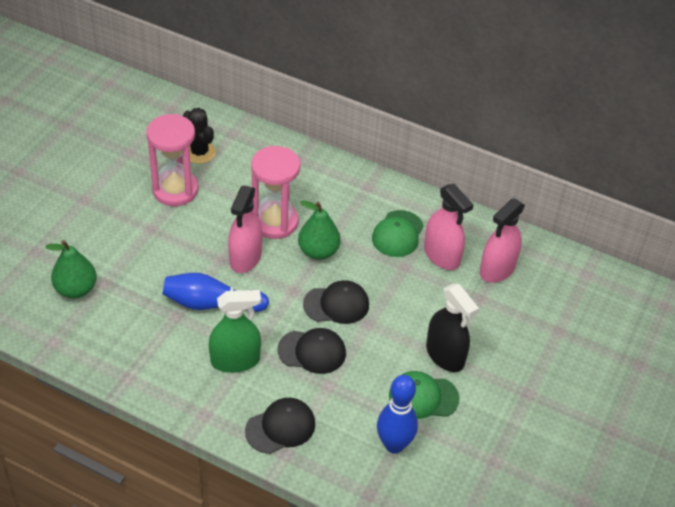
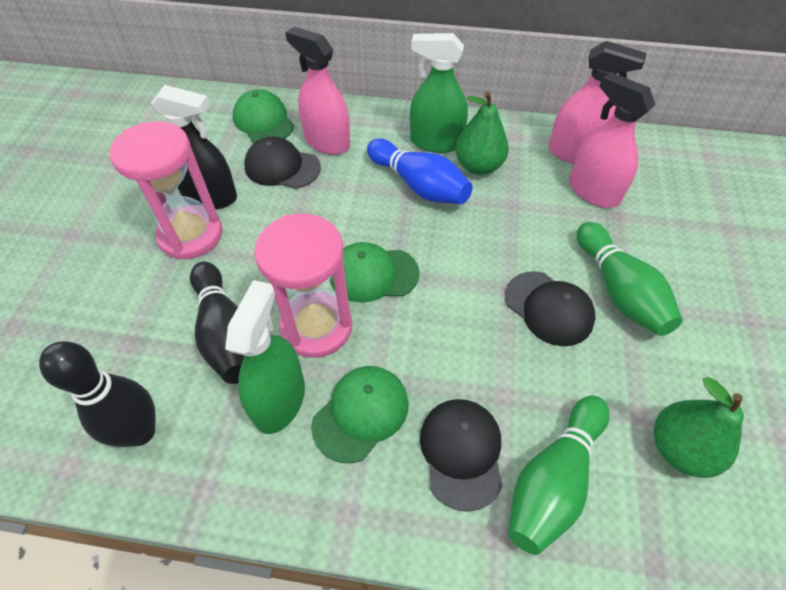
black bowling pin: none = 0 -> [39,341,156,447] [190,261,244,384] = 2
black cactus: [183,108,216,164] = 1 -> none = 0
blue bowling pin: [163,273,269,312] [377,375,418,453] = 2 -> [367,139,473,204] = 1
green bowling pin: none = 0 -> [508,395,610,555] [577,222,683,336] = 2
green cap: [372,210,424,257] [389,371,460,419] = 2 -> [233,89,294,143] [311,366,409,463] [330,242,419,303] = 3
green spray bottle: [209,290,261,373] = 1 -> [225,280,305,434] [410,33,468,153] = 2

